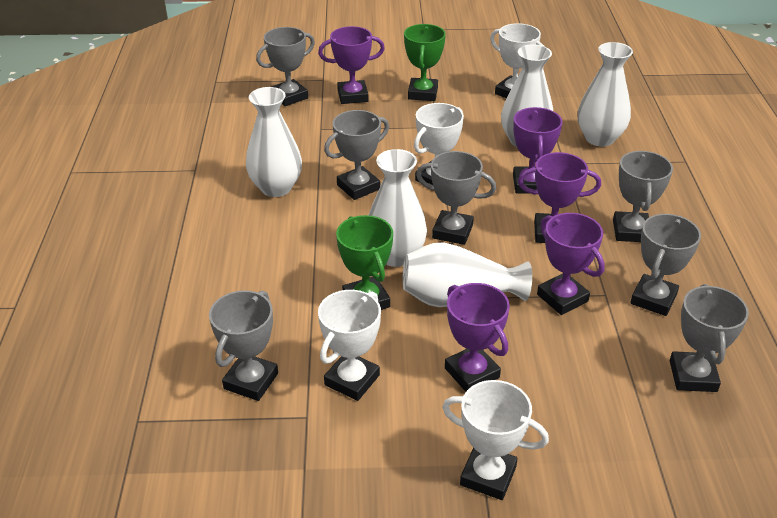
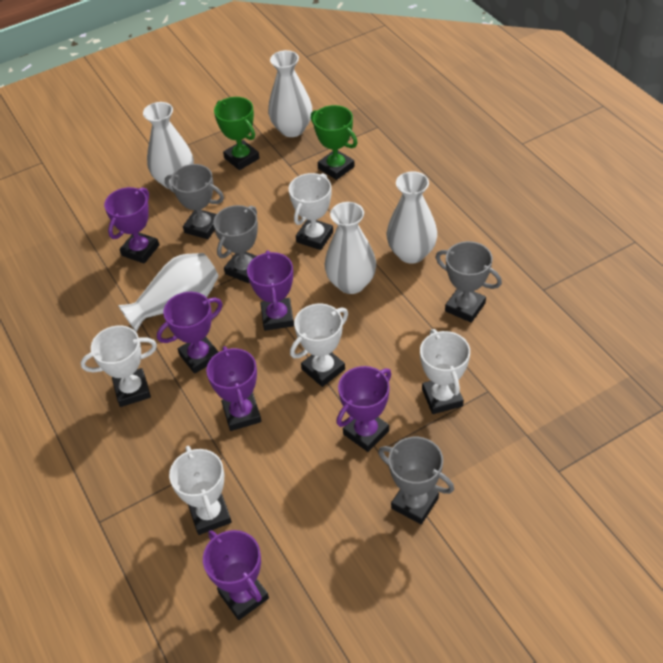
grey trophy: [209,290,278,401] [256,27,315,106] [324,110,389,200] [416,151,496,245] [613,151,673,242] [630,214,701,316] [670,284,749,392] = 7 -> [165,164,224,239] [213,205,258,283] [378,437,454,524] [436,241,502,323] = 4
purple trophy: [318,26,385,104] [445,283,510,392] [513,107,562,194] [518,152,601,243] [537,213,605,315] = 5 -> [104,187,159,264] [157,292,223,374] [203,530,269,620] [206,346,262,431] [247,251,294,331] [336,366,391,452] = 6
white trophy: [318,290,381,401] [414,103,464,185] [442,380,549,500] [490,23,544,98] = 4 -> [81,325,157,407] [169,446,232,535] [289,173,333,250] [290,304,348,387] [420,329,470,414] = 5

